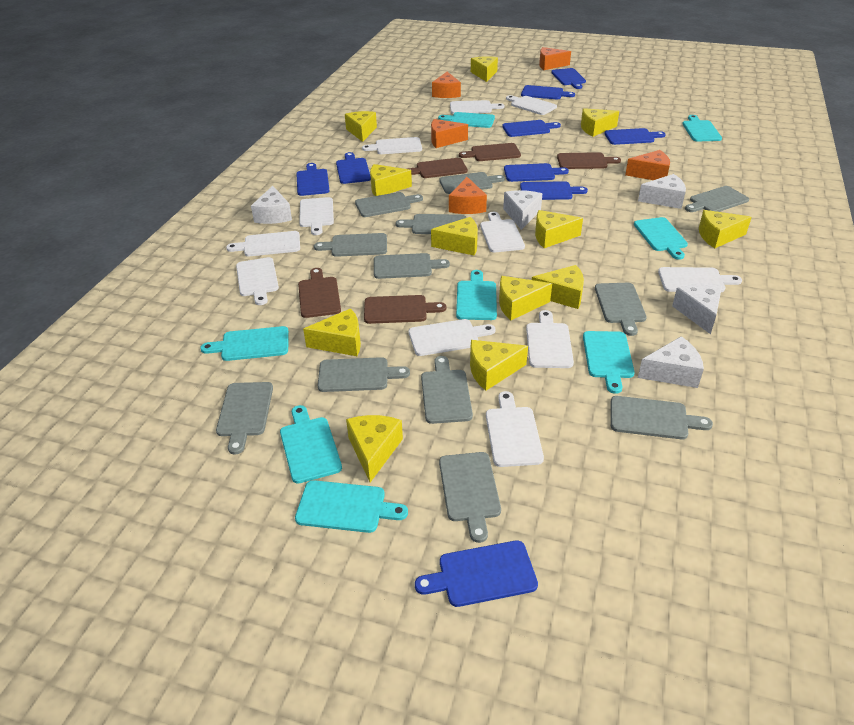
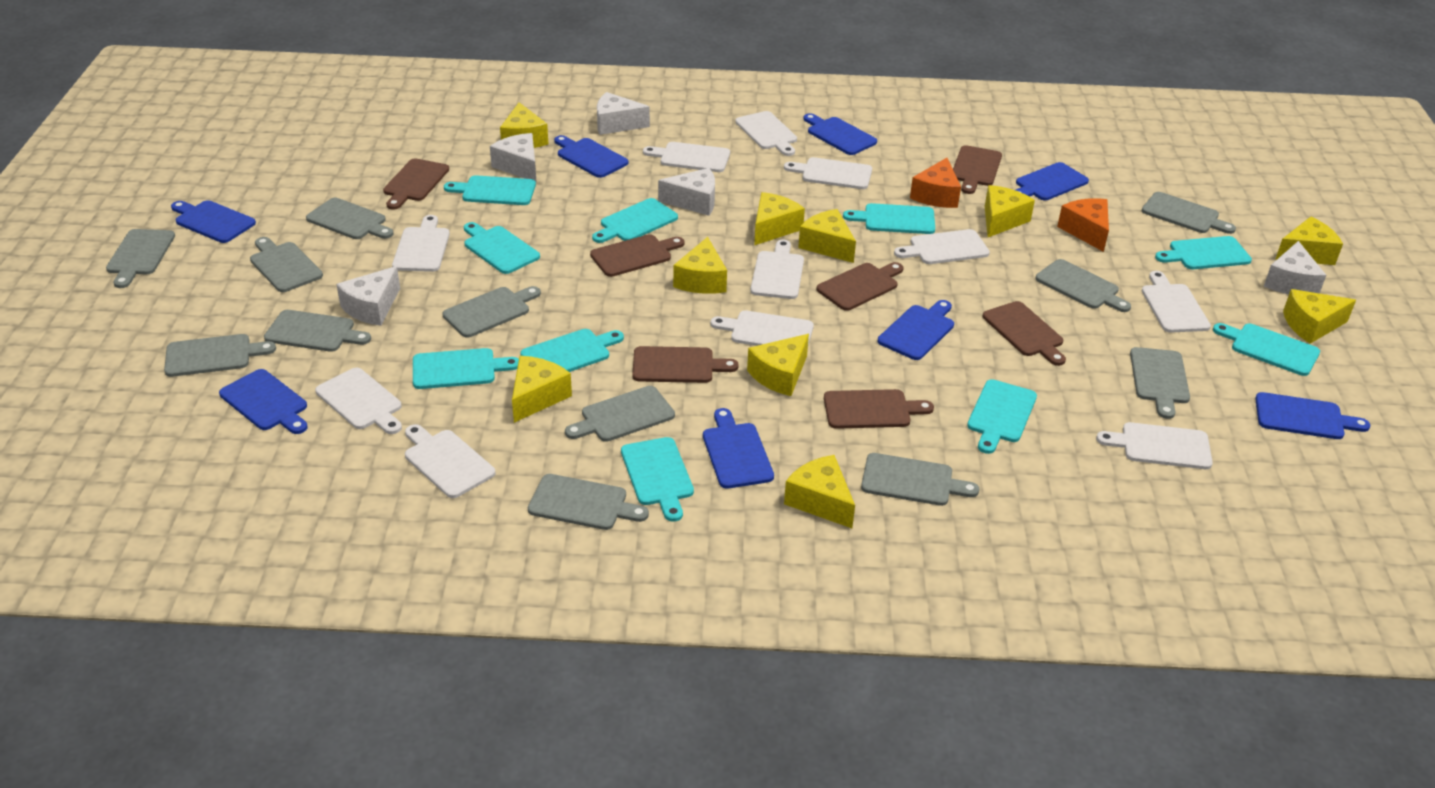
blue cutting board: [296,163,330,196] [336,152,371,184] [415,540,538,607] [502,120,561,137] [504,163,569,182] [520,182,588,200] [521,85,575,99] [551,68,586,89] [604,128,666,145] = 9 -> [171,200,256,243] [219,369,308,434] [554,135,628,178] [703,408,774,489] [803,113,877,155] [878,300,954,360] [1015,162,1089,200] [1255,392,1370,439] = 8
brown cutting board: [298,268,341,318] [364,295,446,324] [407,158,468,178] [459,143,521,161] [557,152,621,169] = 5 -> [383,158,449,210] [590,234,685,277] [632,346,739,383] [816,262,904,311] [824,389,934,429] [953,145,1002,194] [983,301,1066,366] = 7
orange cheese: [431,119,468,148] [432,72,461,98] [449,177,487,214] [539,47,571,70] [625,150,670,180] = 5 -> [910,158,961,208] [1057,198,1109,252] = 2
turquoise cutting board: [200,326,289,361] [280,405,342,484] [295,480,408,533] [438,112,495,128] [456,270,497,320] [583,331,635,394] [634,217,688,260] [682,115,722,141] = 8 -> [413,348,519,389] [444,175,536,205] [464,222,540,274] [520,329,624,372] [592,198,678,243] [621,437,694,522] [843,203,935,234] [967,379,1037,454] [1155,236,1252,269] [1213,323,1320,376] = 10
yellow cheese: [303,309,361,356] [345,111,377,142] [346,415,403,482] [370,164,412,196] [431,217,478,256] [470,340,528,391] [471,56,498,82] [499,276,552,320] [532,265,584,309] [535,210,583,248] [581,108,619,137] [699,210,752,248] = 12 -> [500,102,548,148] [512,356,572,423] [673,237,727,294] [747,334,809,396] [754,192,805,245] [784,455,855,528] [798,209,856,263] [985,185,1035,237] [1275,217,1343,265] [1283,289,1356,344] = 10

